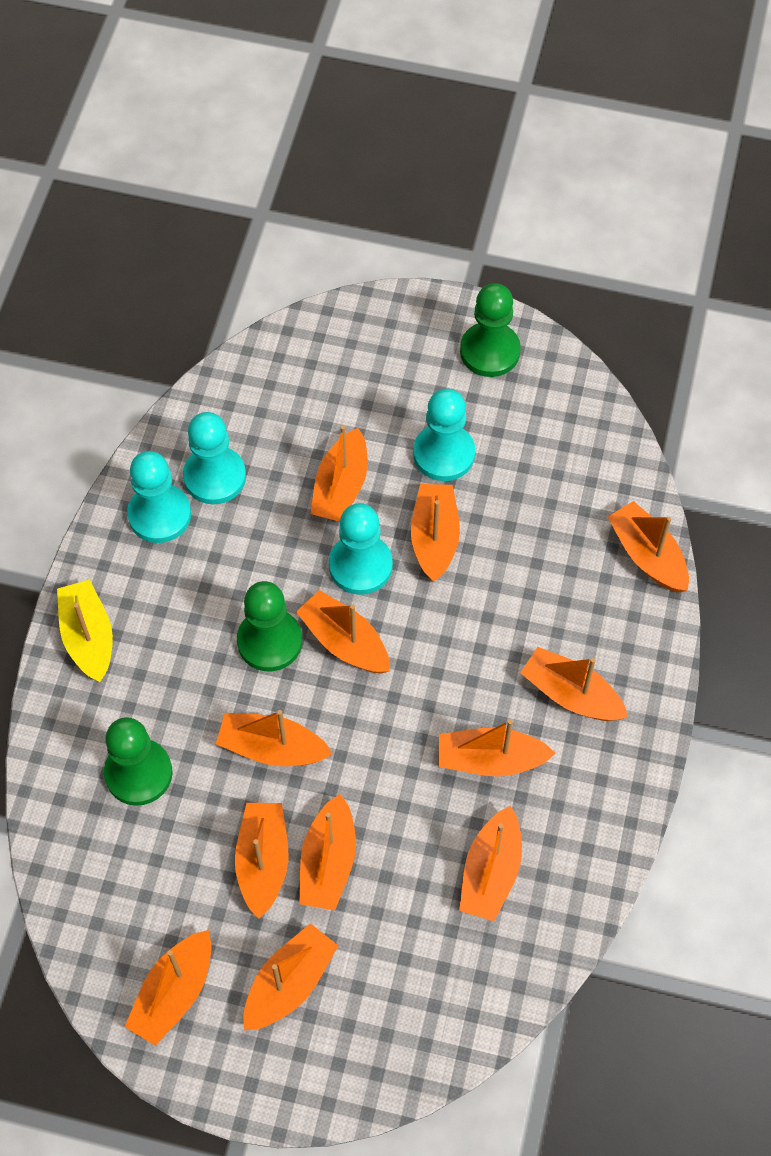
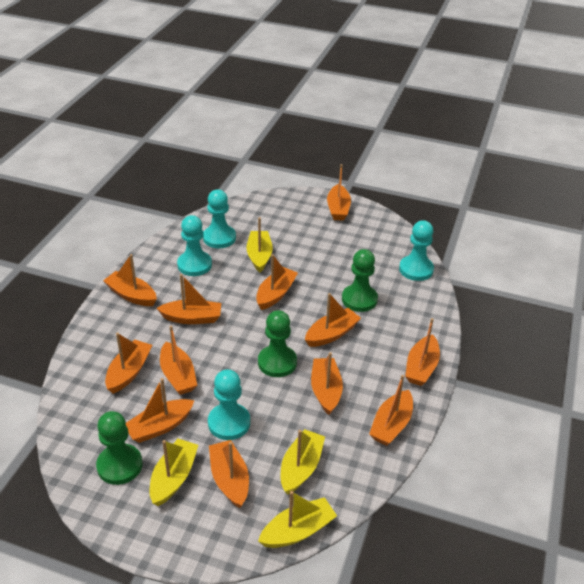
yellow boat: [57,580,113,682] = 1 -> [149,439,198,506] [246,217,273,273] [258,491,337,548] [281,429,325,495] = 4

